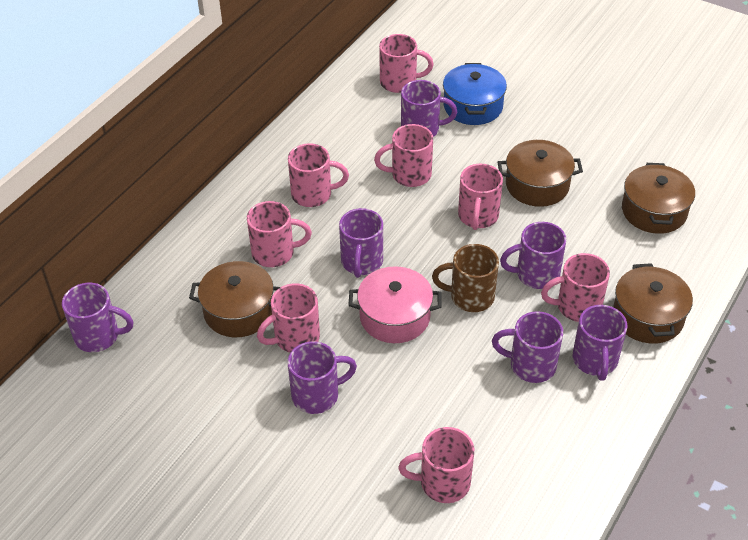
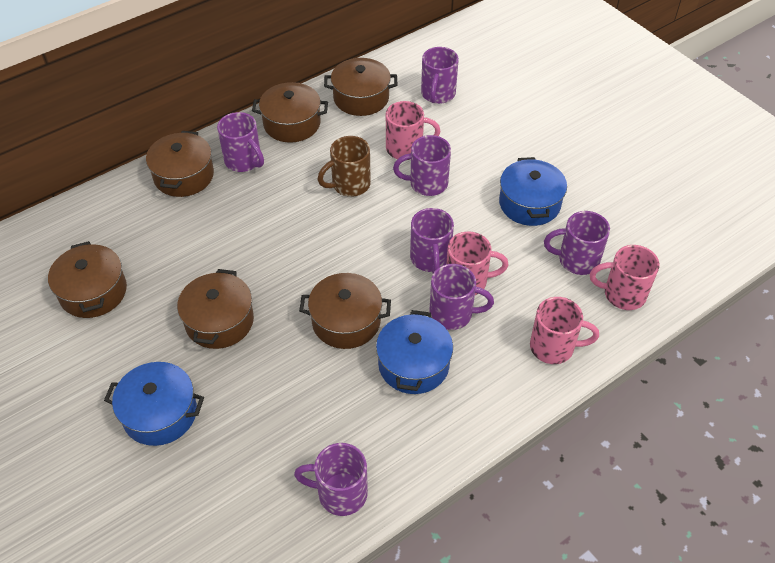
blue pot: [443,63,507,125] = 1 -> [104,362,204,446] [376,310,453,394] [499,157,567,226] = 3
brown pot: [189,261,280,337] [498,140,583,207] [613,263,693,344] [622,163,695,234] = 4 -> [48,241,127,318] [146,131,214,197] [177,269,254,349] [252,82,328,143] [299,273,391,349] [324,58,398,116] = 6
pink mug: [247,201,312,267] [257,283,320,353] [288,143,349,207] [374,124,433,187] [379,34,434,93] [398,427,474,503] [458,164,503,230] [541,253,610,322] = 8 -> [386,101,440,160] [446,231,508,295] [530,297,599,364] [590,245,660,310] = 4
pink pot: [349,266,442,343] = 1 -> none = 0

